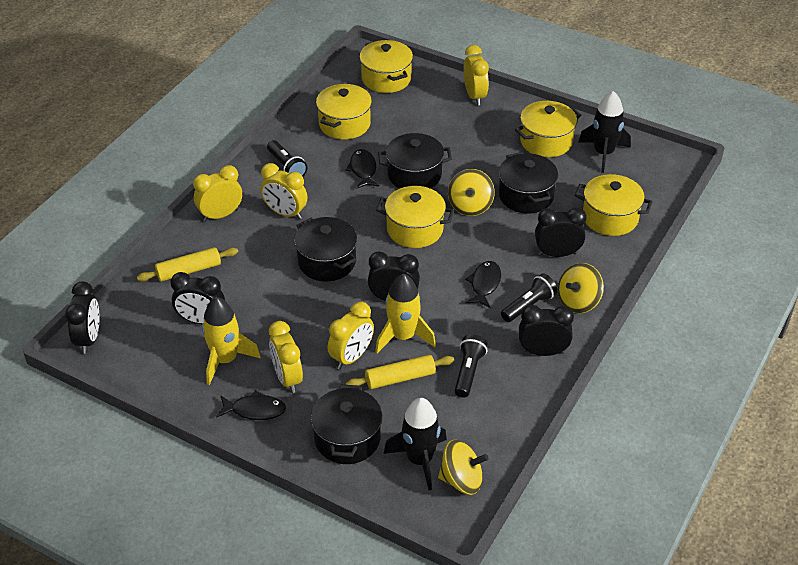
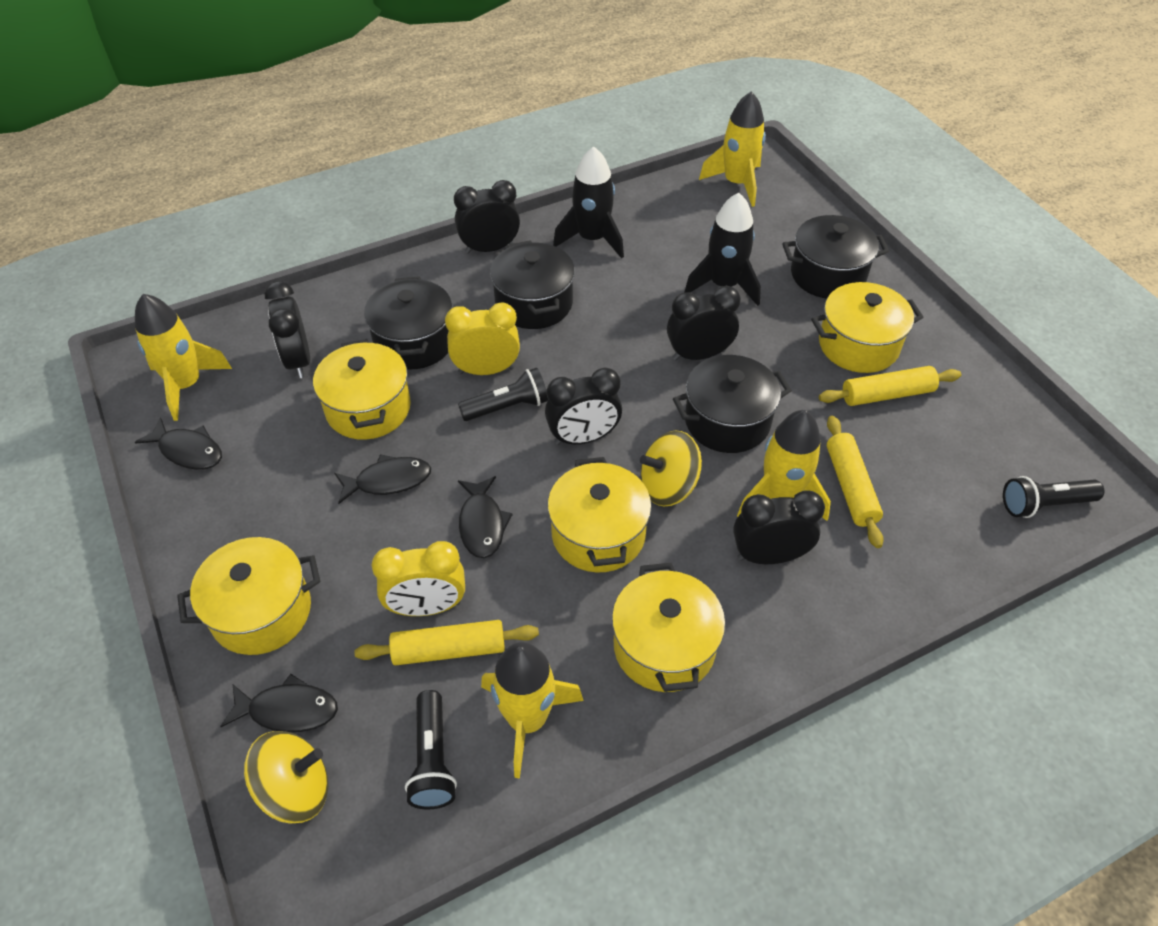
black fish: [216,390,286,420] [346,149,379,189] [465,261,501,308] = 3 -> [135,417,222,470] [220,674,338,732] [334,454,431,504] [458,476,513,558] = 4
yellow clock: [193,165,242,222] [260,163,307,219] [269,321,303,393] [328,302,374,369] [463,45,489,105] = 5 -> [371,541,465,616] [445,302,520,375] = 2
yellow rocket: [202,297,261,385] [375,273,436,353] = 2 -> [135,294,232,421] [481,642,584,779] [699,91,766,207] [737,410,831,521] = 4
yellow rolling pin: [137,247,238,282] [346,355,454,389] = 2 -> [354,620,539,665] [819,366,961,406] [827,416,884,548] = 3
yellow spinning top: [438,440,489,495] [448,169,495,216] [558,263,604,313] = 3 -> [244,731,328,824] [640,431,702,507] = 2

